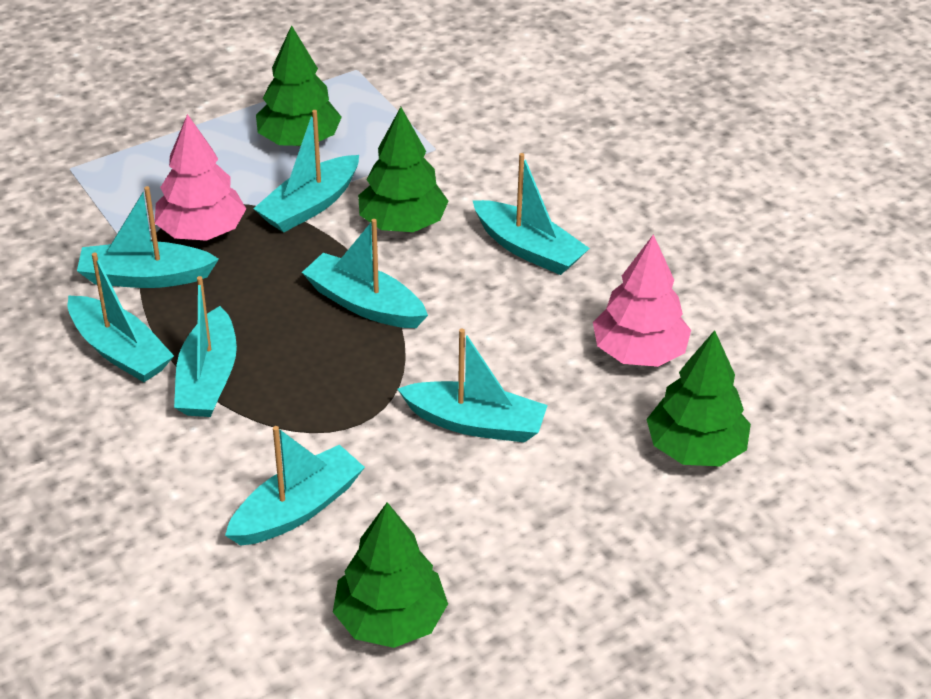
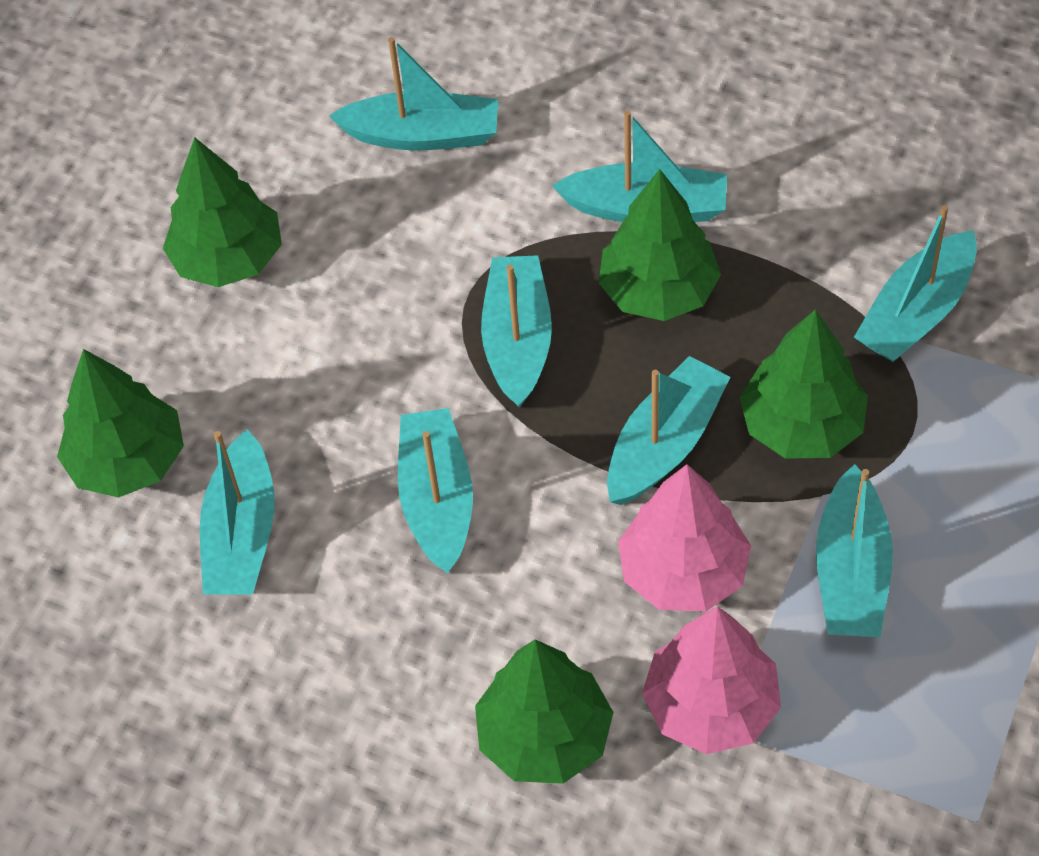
green tree: [256,25,342,146] [333,502,448,648] [358,107,449,232] [646,330,751,466] = 4 -> [57,349,184,498] [163,137,282,287] [475,639,613,784] [599,169,721,321] [739,309,868,459] = 5

